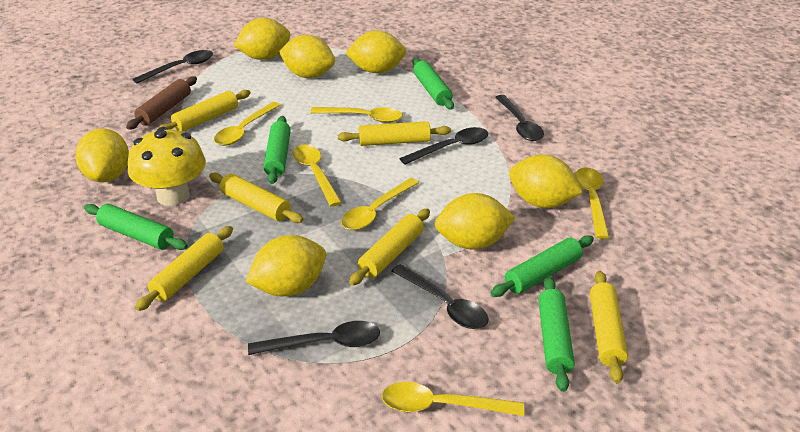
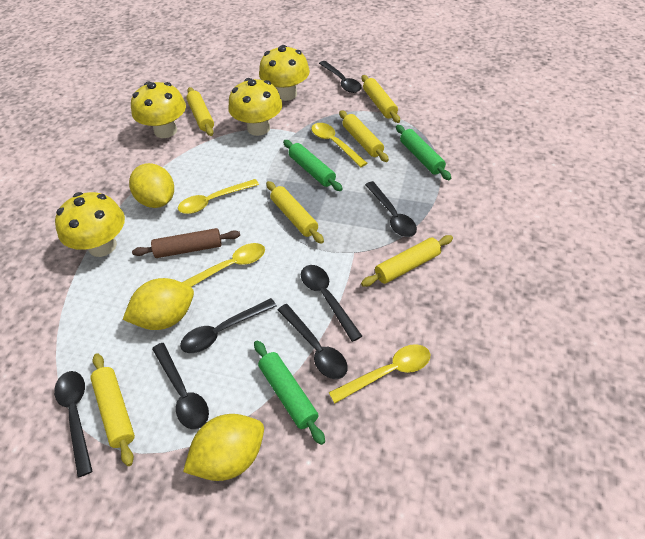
black spoon: [133,50,213,84] [248,321,380,355] [391,264,489,329] [399,127,488,165] [495,95,544,141] = 5 -> [54,371,93,478] [152,343,209,429] [180,298,277,353] [278,304,348,379] [301,265,362,342] [319,61,361,93] [365,181,417,237] = 7
green rolling pin: [84,204,188,250] [263,116,291,184] [413,58,454,110] [491,235,594,297] [538,277,574,392] = 5 -> [254,340,325,445] [283,140,343,191] [396,125,451,180] = 3
yellow lemon: [75,128,129,182] [233,18,290,60] [246,235,326,296] [279,35,335,78] [345,31,406,73] [435,193,515,249] [509,154,583,208] = 7 -> [122,278,194,330] [129,163,174,208] [183,414,264,481] = 3
yellow mushroom: [128,127,206,206] = 1 -> [55,192,125,257] [131,82,186,138] [228,78,282,136] [259,45,310,101] = 4
yellow spoon: [214,102,281,146] [293,145,342,207] [310,107,402,123] [341,178,419,230] [382,382,524,416] [575,167,609,239] = 6 -> [178,179,259,214] [182,243,265,287] [312,123,367,167] [329,344,430,404] = 4

